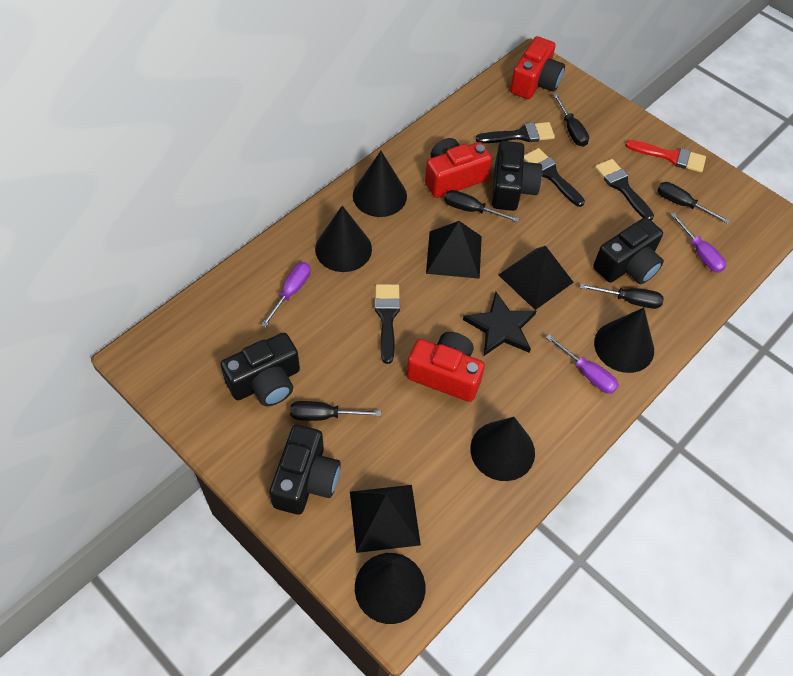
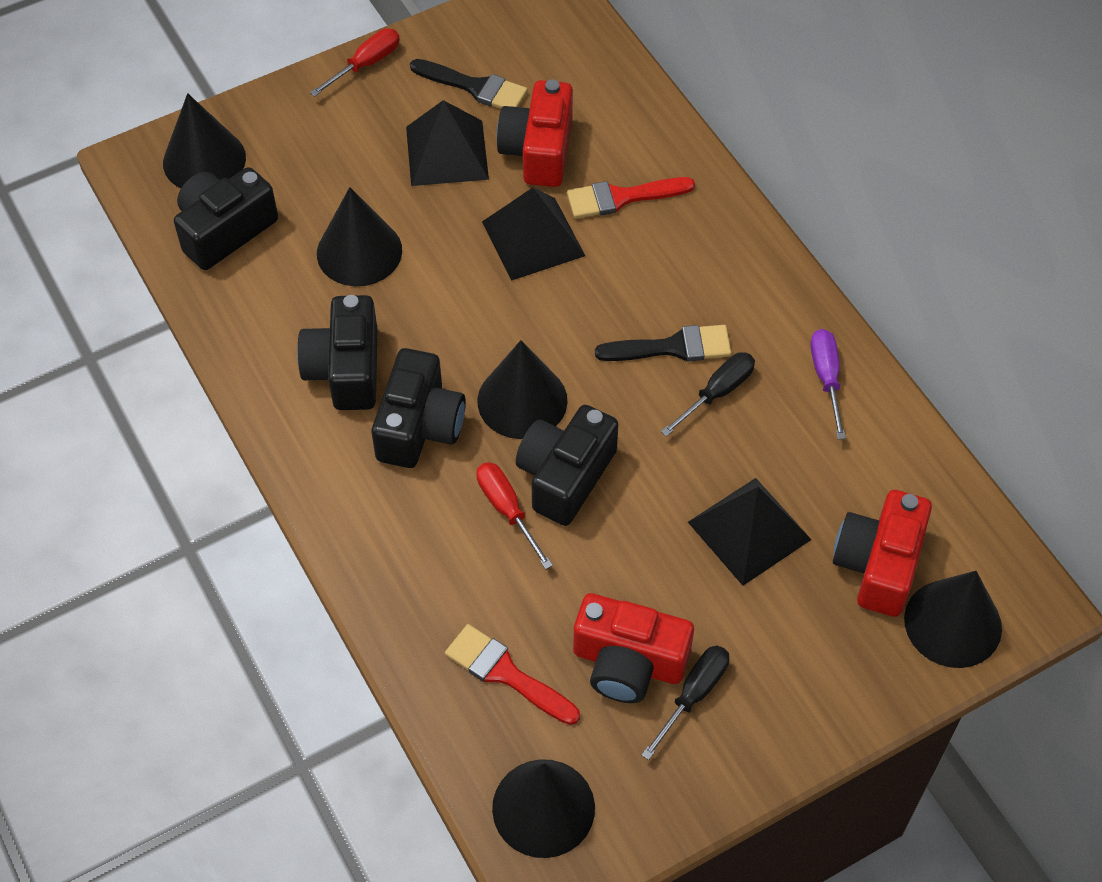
black brush: [375,284,400,364] [476,122,555,144] [524,148,585,207] [595,159,654,220] = 4 -> [410,59,528,109] [595,325,732,362] = 2
black screwdriver: [290,401,381,421] [444,190,520,222] [553,93,589,147] [580,284,664,309] [657,182,730,224] = 5 -> [642,645,729,760] [661,352,755,437] = 2
black star: [463,292,536,356] = 1 -> none = 0
purple screwdriver: [261,262,310,328] [546,334,619,394] [671,213,726,273] = 3 -> [811,329,846,440] = 1
red brush: [625,140,706,172] = 1 -> [445,624,580,725] [567,177,695,219] = 2
red screwdriver: none = 0 -> [310,28,400,97] [476,462,553,569] = 2

